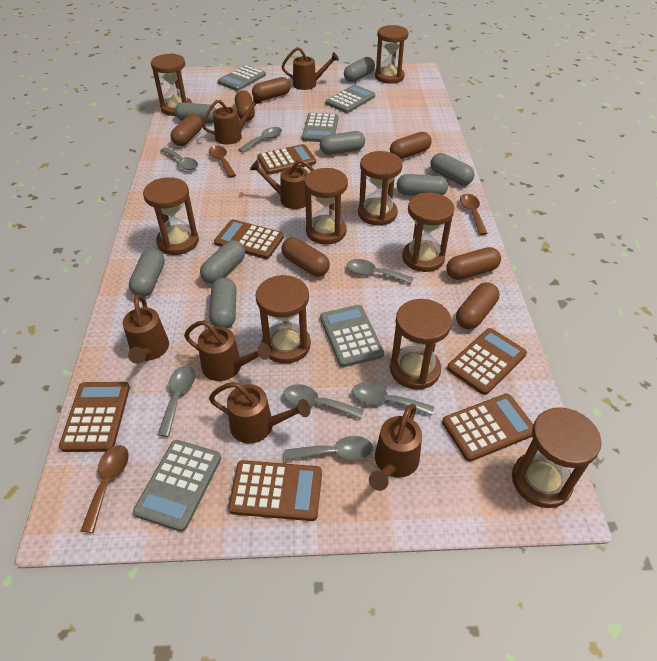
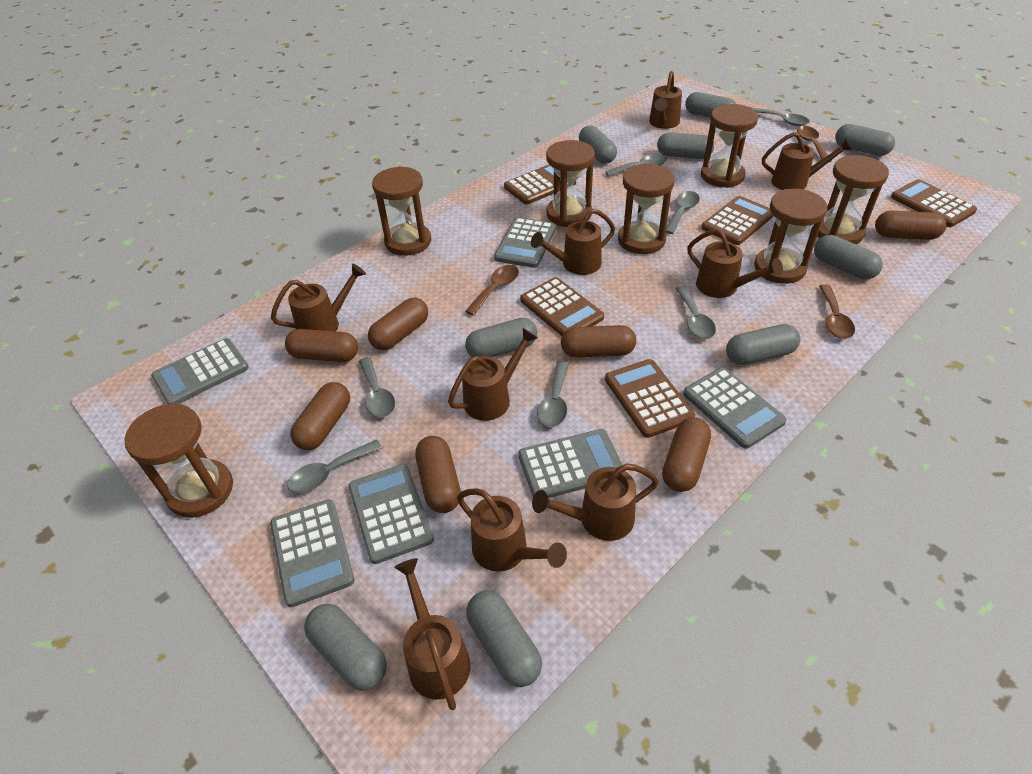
brown calculator: [59,382,130,452] [214,219,284,259] [228,460,322,521] [257,144,316,175] [442,394,533,462] [447,328,527,395] = 6 -> [504,165,576,204] [520,277,604,336] [605,359,695,438] [701,196,774,245] [891,179,977,227] = 5
brown hourglass: [143,177,199,255] [151,53,192,116] [256,275,311,364] [304,168,348,244] [358,151,403,226] [375,25,409,84] [390,299,452,390] [402,193,455,272] [512,407,601,508] = 9 -> [125,403,233,518] [372,166,431,256] [546,140,595,227] [618,163,675,254] [701,104,758,188] [754,189,828,284] [817,155,889,244] = 7
brown watering can: [123,295,169,364] [184,320,271,381] [202,95,262,145] [209,382,311,444] [250,160,314,209] [282,47,339,90] [369,404,422,491] = 7 -> [271,264,366,331] [394,558,470,710] [448,328,538,421] [457,488,567,572] [531,209,615,275] [532,463,659,541] [649,71,682,129] [687,229,783,298] [762,132,852,190] = 9
grey calculator: [133,440,221,532] [218,65,266,91] [302,113,338,142] [320,305,384,367] [326,85,375,113] = 5 -> [151,338,249,404] [270,499,354,607] [349,464,434,564] [494,217,556,268] [518,429,622,498] [683,368,787,449] = 6
grey capsule: [129,249,165,297] [175,102,216,123] [200,240,245,284] [209,278,237,328] [320,131,365,155] [344,57,375,82] [397,174,448,196] [430,153,475,185] = 8 -> [304,604,387,691] [465,318,537,357] [466,590,542,687] [579,125,617,164] [657,132,714,159] [685,92,736,117] [726,324,800,365] [814,235,883,279] [835,124,895,156] = 9

